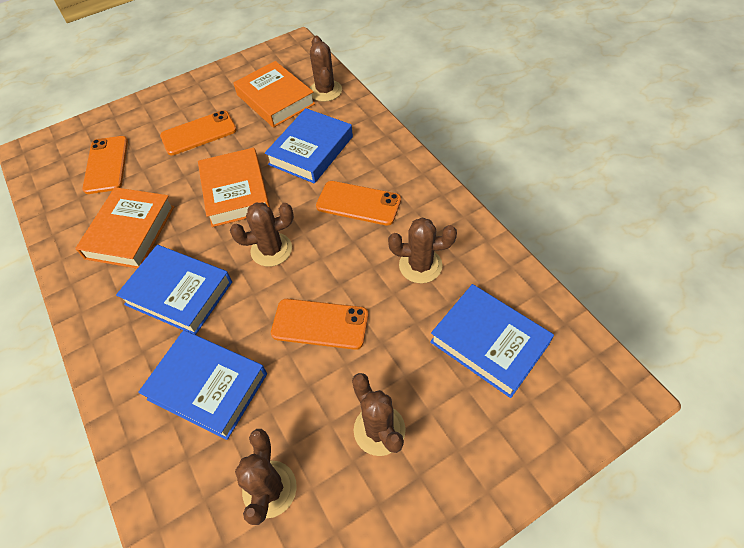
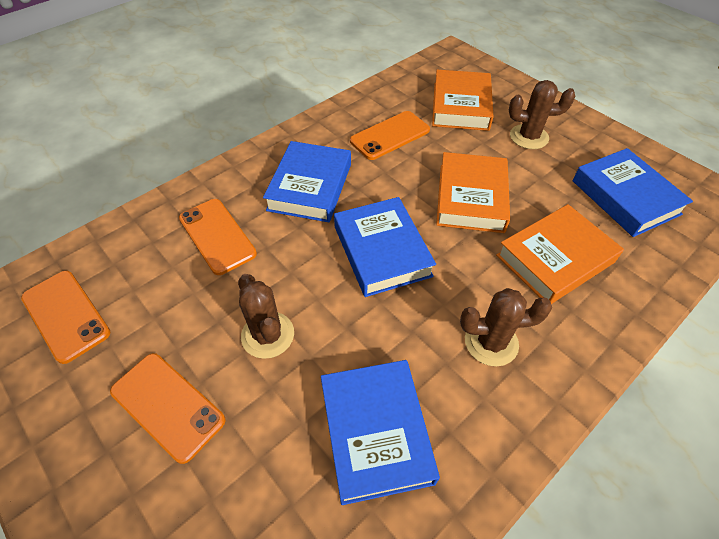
brown cactus: [230,202,294,267] [235,429,297,525] [310,36,342,102] [352,373,406,456] [388,217,457,283] = 5 -> [238,274,294,359] [460,288,552,366] [509,80,575,149] = 3

